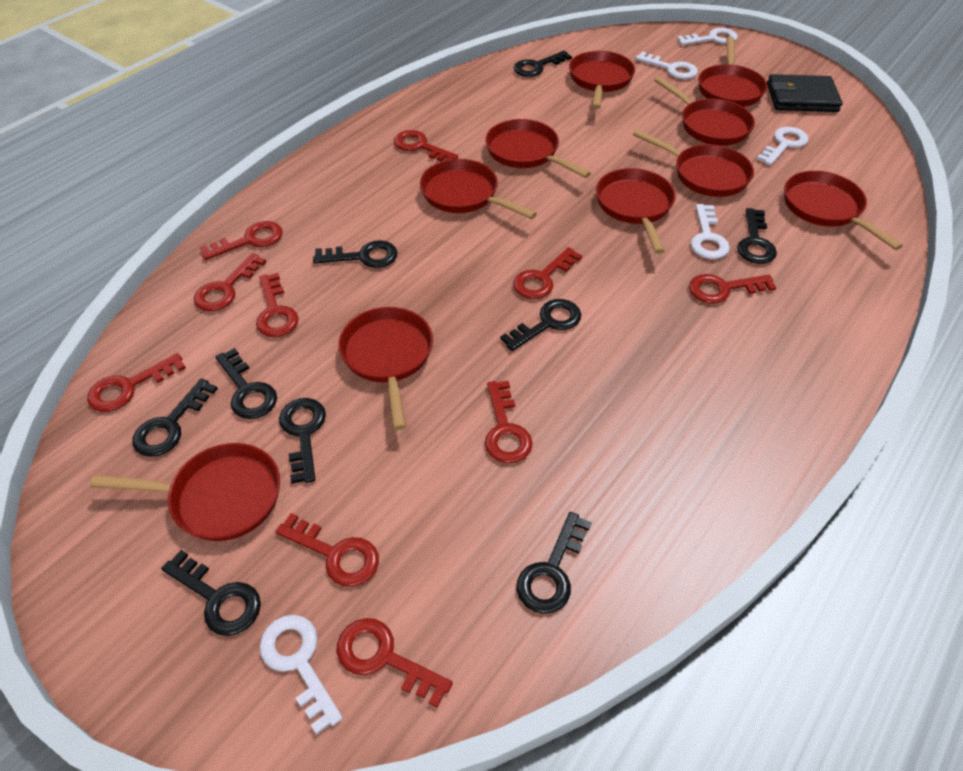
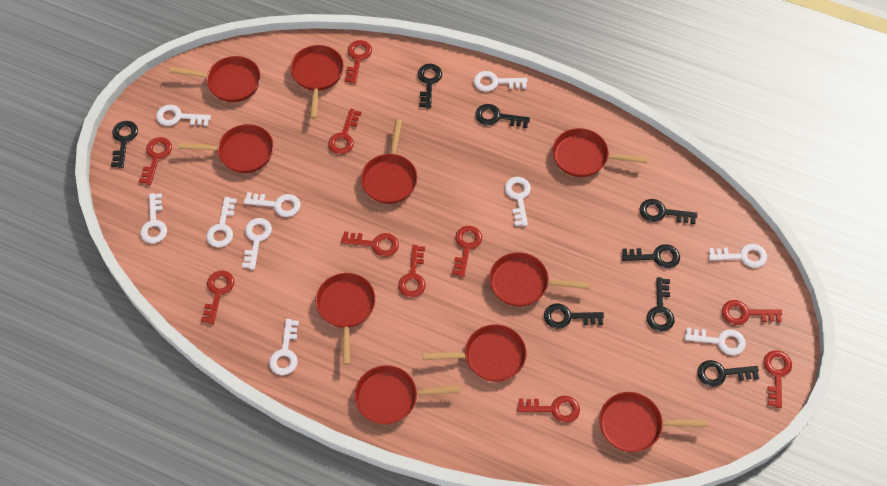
black key: [133,378,218,457] [161,550,261,636] [215,348,277,419] [279,398,326,484] [313,240,398,268] [500,299,581,351] [514,51,572,77] [517,512,592,614] [737,208,777,264] = 9 -> [111,121,138,168] [418,64,442,108] [475,104,530,128] [544,304,604,329] [622,244,680,268] [640,199,697,224] [647,277,674,332] [697,360,759,387] = 8
black wallet: [767,74,843,112] = 1 -> none = 0
white key: [260,615,343,735] [635,52,698,79] [677,28,738,45] [691,204,730,259] [757,127,808,165] = 5 -> [140,193,167,243] [156,105,211,126] [206,197,237,247] [242,218,272,269] [244,192,300,217] [269,319,299,375] [474,71,528,92] [505,177,531,226] [684,327,746,355] [709,244,767,268] = 10

